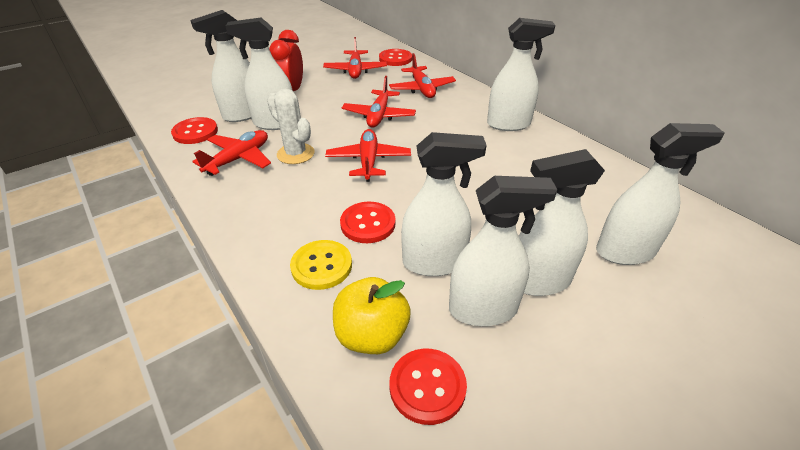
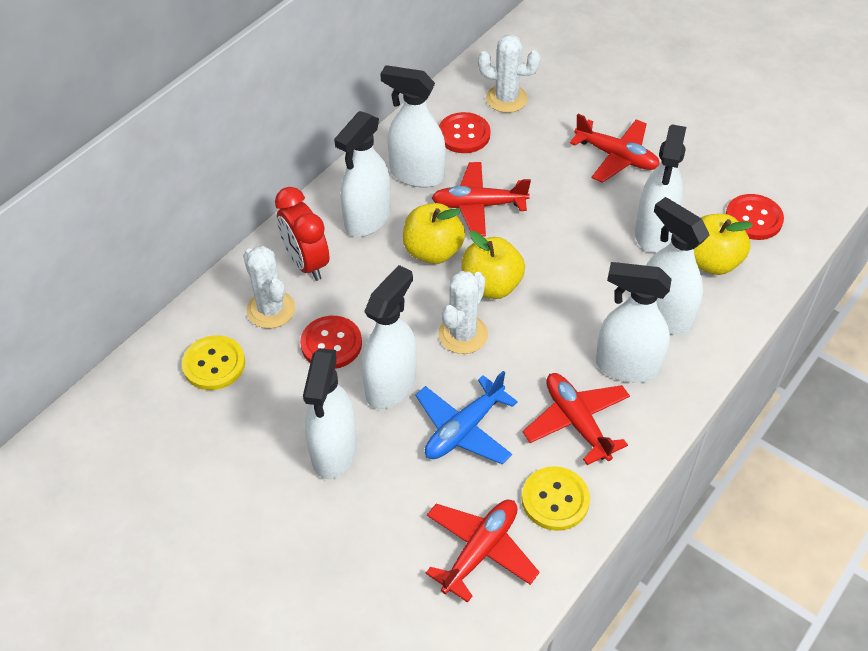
blue plane: none = 0 -> [415,371,518,464] = 1
red button: [171,117,218,144] [340,202,396,243] [379,49,412,66] [389,349,467,425] = 4 -> [300,316,362,369] [439,112,491,153] [726,194,784,240] = 3
red plane: [192,130,271,176] [323,37,387,79] [325,129,411,182] [342,76,416,128] [389,53,456,98] = 5 -> [426,500,539,603] [432,162,531,237] [523,373,630,465] [570,114,660,183] = 4
white cactus: [267,89,315,164] = 1 -> [243,246,295,329] [438,271,488,354] [478,34,541,113] = 3
yellow apple: [333,277,410,354] = 1 -> [403,203,465,264] [462,231,525,299] [694,214,753,275] = 3
yellow button: [290,240,352,290] = 1 -> [182,335,245,390] [522,466,590,531] = 2

